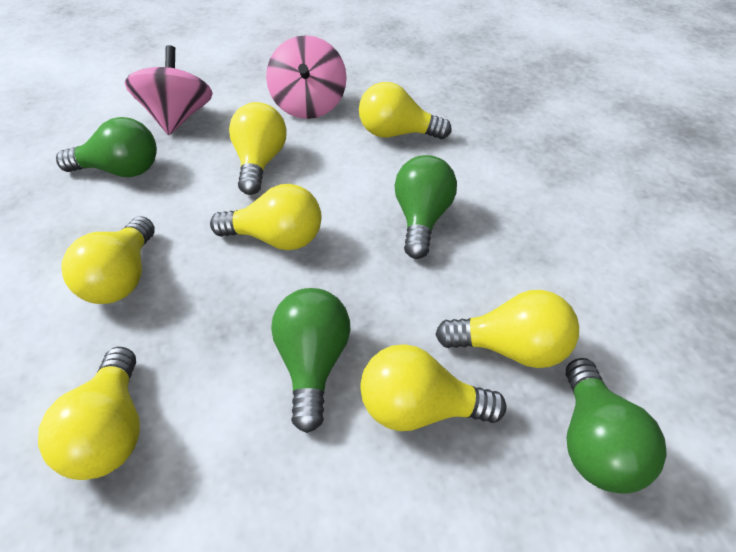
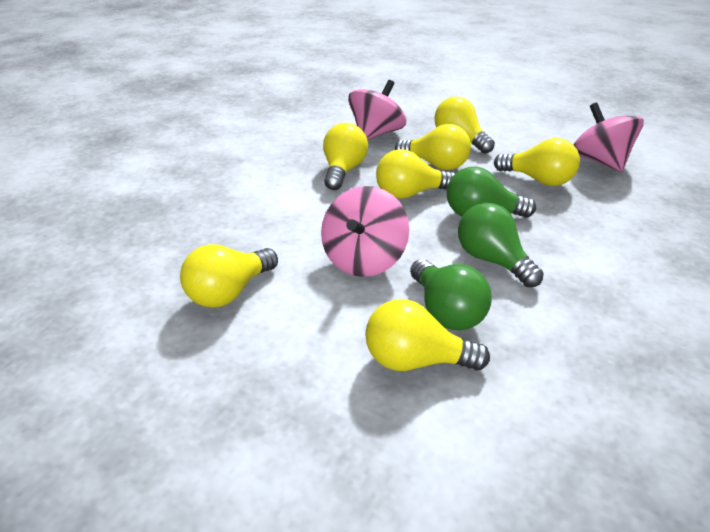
green light bulb: [56,117,157,177] [271,288,350,433] [394,155,457,259] [566,358,667,494] = 4 -> [410,259,492,330] [447,167,536,218] [458,203,544,287] = 3
pink spinning top: [125,45,213,135] [266,35,347,119] = 2 -> [321,186,409,277] [348,80,406,140] [573,102,644,172] = 3

